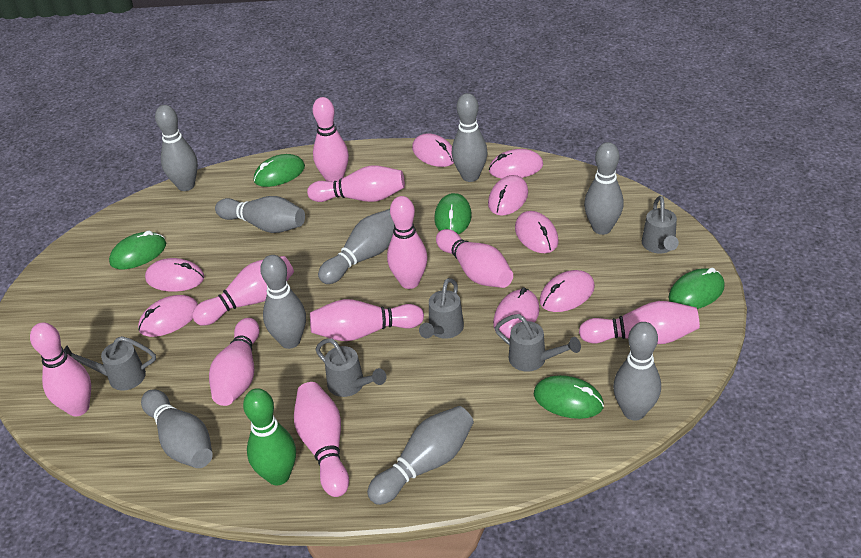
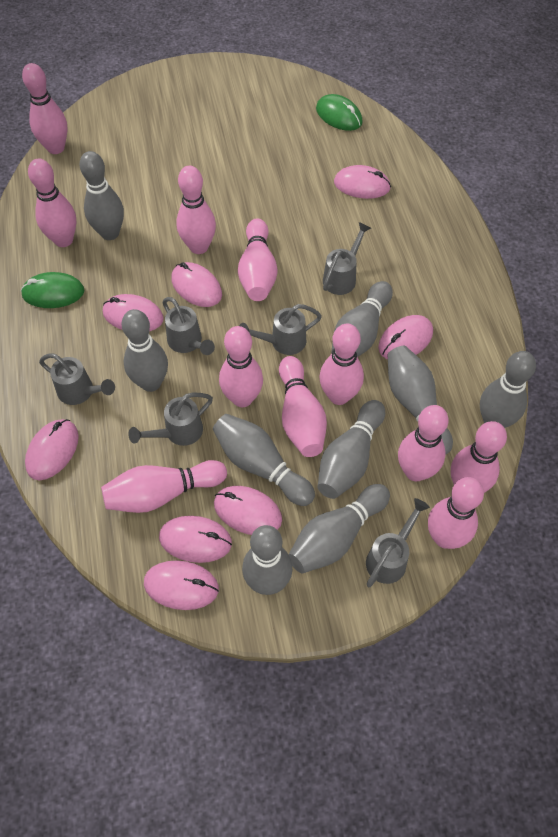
green bowling pin: [243,388,296,485] = 1 -> none = 0
green mouse: [109,231,166,269] [254,154,305,187] [434,193,472,234] [534,375,604,419] [668,267,725,309] = 5 -> [21,272,84,308] [316,94,362,131] = 2
grey watering can: [64,336,156,390] [316,338,386,397] [419,278,464,339] [495,314,581,372] [642,196,679,253] = 5 -> [39,353,115,405] [128,393,213,446] [162,297,215,355] [239,304,322,355] [323,222,371,295] [366,498,430,587] = 6
pink bowling pin: [30,322,91,416] [192,256,294,326] [209,318,260,406] [294,382,349,497] [307,165,405,202] [310,299,424,341] [313,97,349,182] [387,196,427,289] [436,229,513,288] [579,301,700,344] = 10 -> [22,63,67,154] [28,158,76,247] [101,460,227,513] [176,166,216,254] [219,326,263,407] [238,218,278,301] [279,356,327,457] [319,324,364,405] [398,405,449,481] [428,477,484,549] [451,421,507,493] = 11

